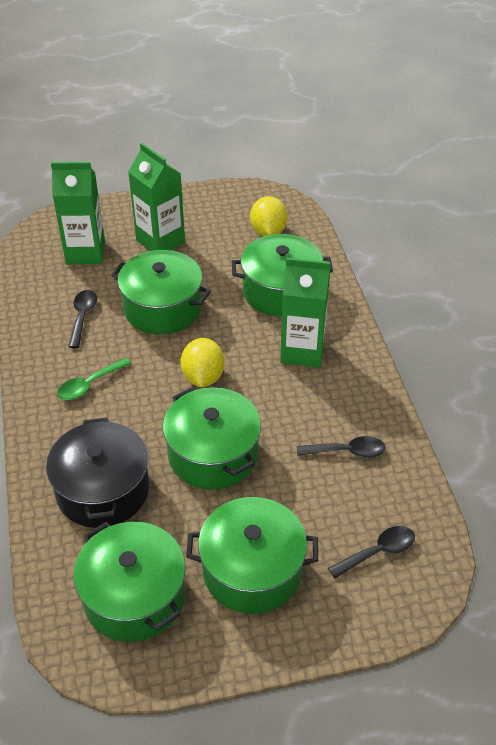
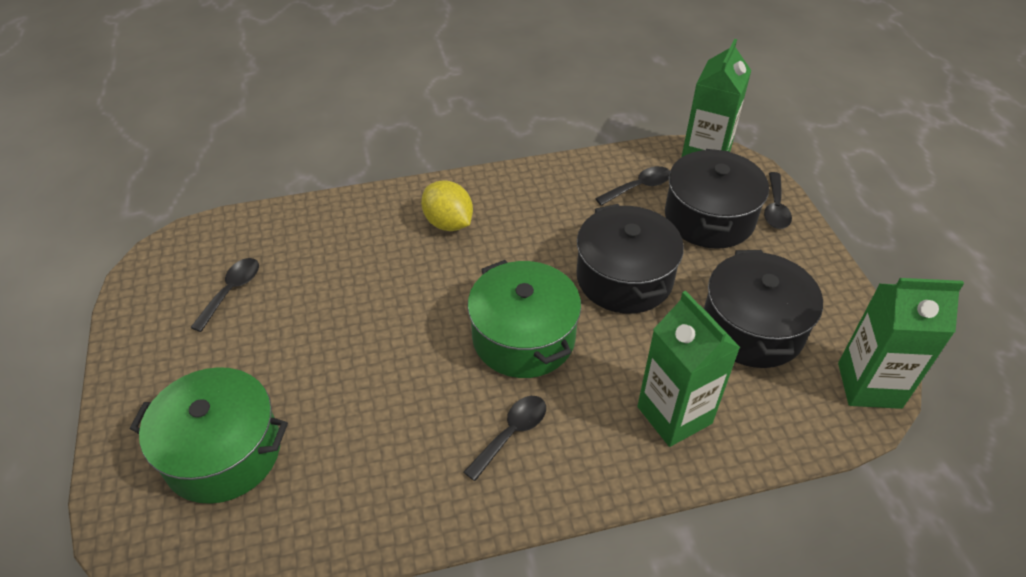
black pot: [46,418,149,528] = 1 -> [577,204,684,314] [665,149,769,249] [704,250,823,368] = 3
black spoon: [68,290,97,348] [297,436,385,458] [328,526,415,579] = 3 -> [190,258,259,332] [464,396,546,481] [595,166,670,206] [764,172,792,229] = 4
green pot: [74,522,186,642] [111,250,211,335] [163,387,261,490] [186,497,318,614] [232,234,333,317] = 5 -> [130,367,288,504] [467,260,581,378] = 2
green spoon: [57,358,131,400] = 1 -> none = 0
yellow lemon: [180,338,225,387] [250,196,288,236] = 2 -> [421,180,473,231] = 1

